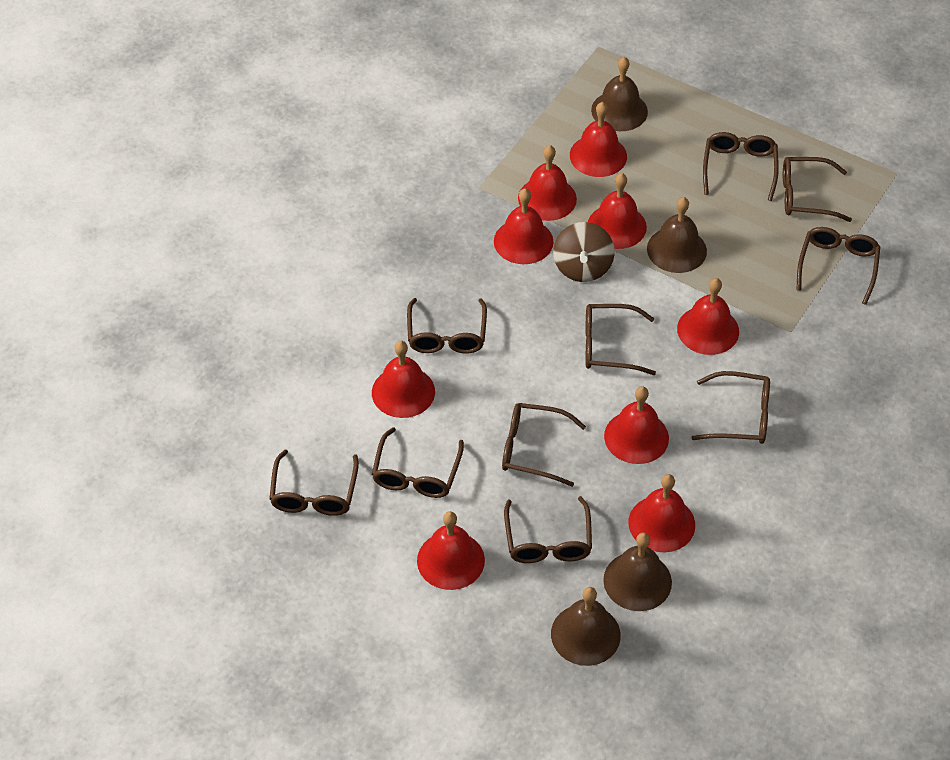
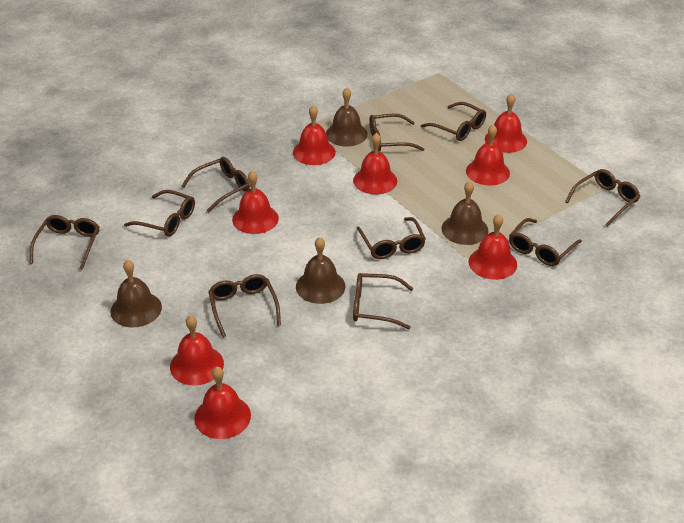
brown spinning top: [553,222,615,282] = 1 -> none = 0
red bell: [372,341,435,418] [417,511,485,590] [494,188,553,264] [518,145,577,221] [570,102,627,177] [588,173,647,249] [604,386,669,464] [628,474,695,552] [677,278,739,355] = 9 -> [170,315,224,386] [194,367,251,439] [232,171,279,234] [293,105,336,165] [353,133,397,194] [466,124,510,185] [469,214,517,280] [485,93,527,153] = 8

